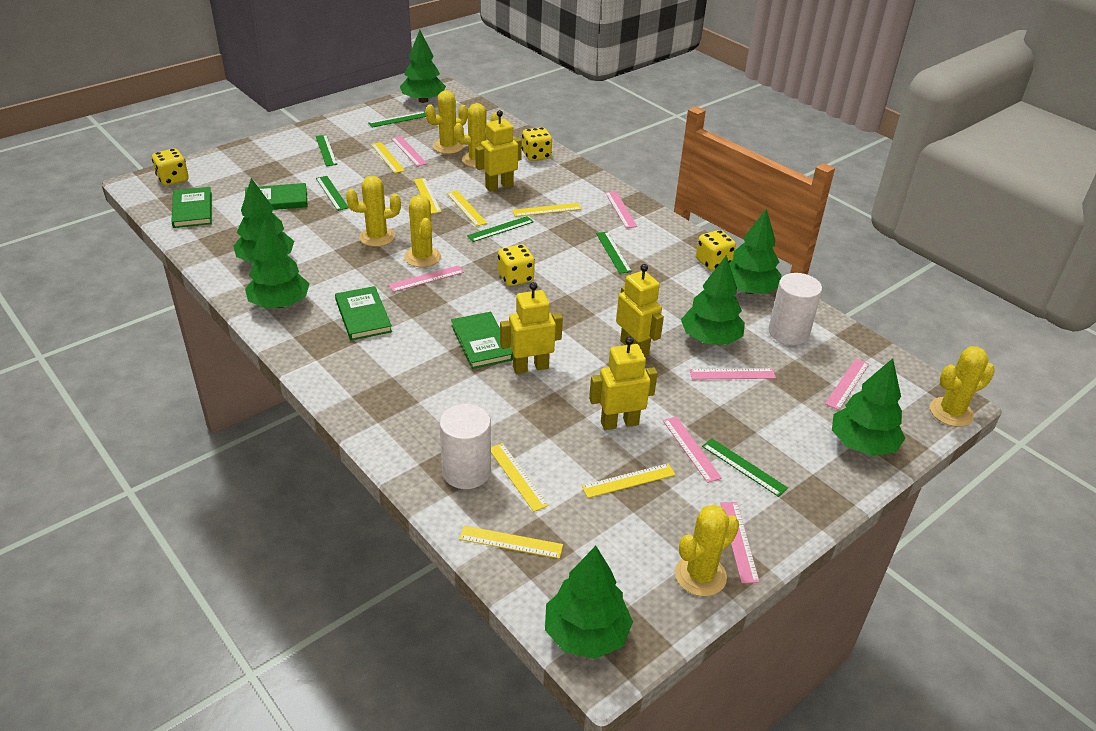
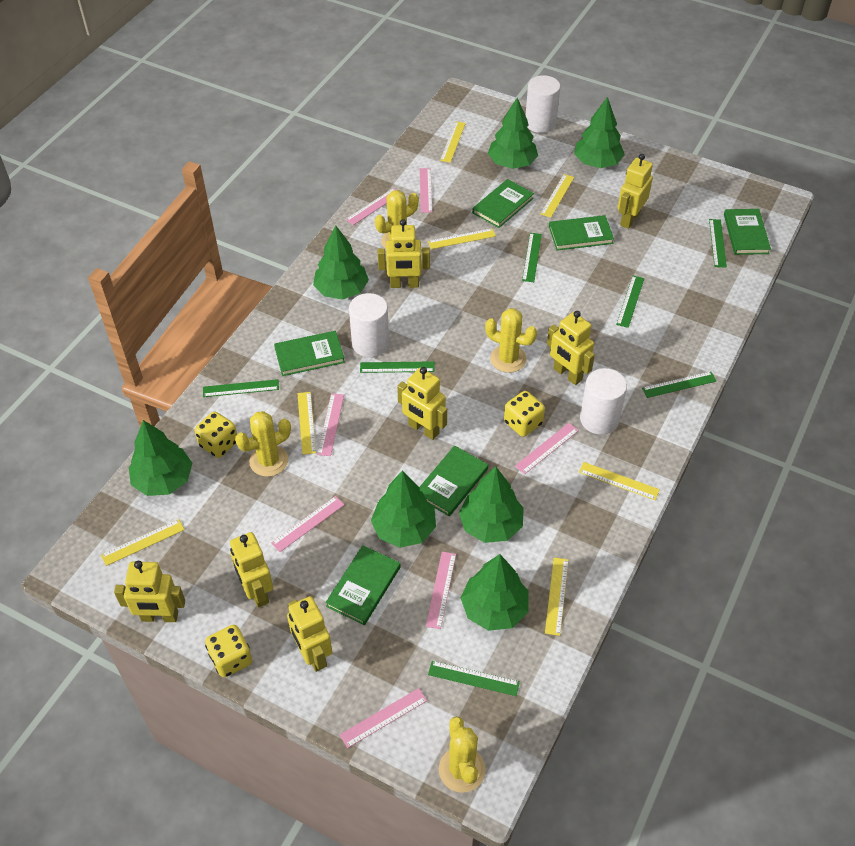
green book: [171,187,212,228] [245,183,308,210] [335,286,392,340] [451,312,513,369] = 4 -> [274,331,345,376] [325,545,401,625] [419,446,488,516] [472,179,534,228] [549,215,614,251] [724,209,771,255] = 6
green ruler: [316,135,337,166] [316,176,349,211] [368,111,426,128] [467,216,534,242] [596,232,632,274] [702,438,788,497] = 6 -> [203,379,279,397] [360,361,435,373] [428,661,520,696] [522,233,542,282] [616,276,644,328] [642,371,717,398] [709,219,727,268] = 7
white cylinder: [439,404,491,489] [768,273,822,345] = 2 -> [349,293,389,357] [526,75,560,133] [580,368,627,435] = 3
yellow cactus: [346,176,401,247] [404,195,441,267] [425,90,468,154] [454,103,499,168] [675,504,739,596] [930,346,995,427] = 6 -> [235,411,291,477] [375,190,419,249] [439,716,486,793] [485,308,537,373] = 4
yellow dice: [152,149,189,186] [498,244,535,286] [522,127,552,161] [696,230,736,271] = 4 -> [195,411,237,458] [205,625,252,677] [504,391,545,437] = 3
yellow robot: [475,110,522,192] [500,282,563,374] [589,336,657,430] [616,264,664,357] = 4 -> [114,561,185,622] [230,532,273,608] [287,596,332,672] [378,219,430,288] [397,367,447,440] [547,311,595,385] [618,154,653,229] = 7

